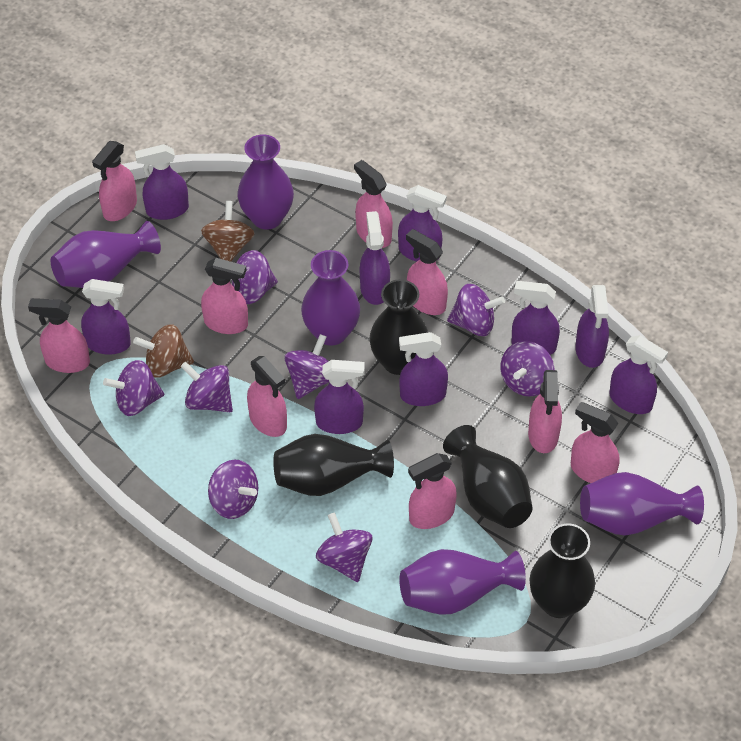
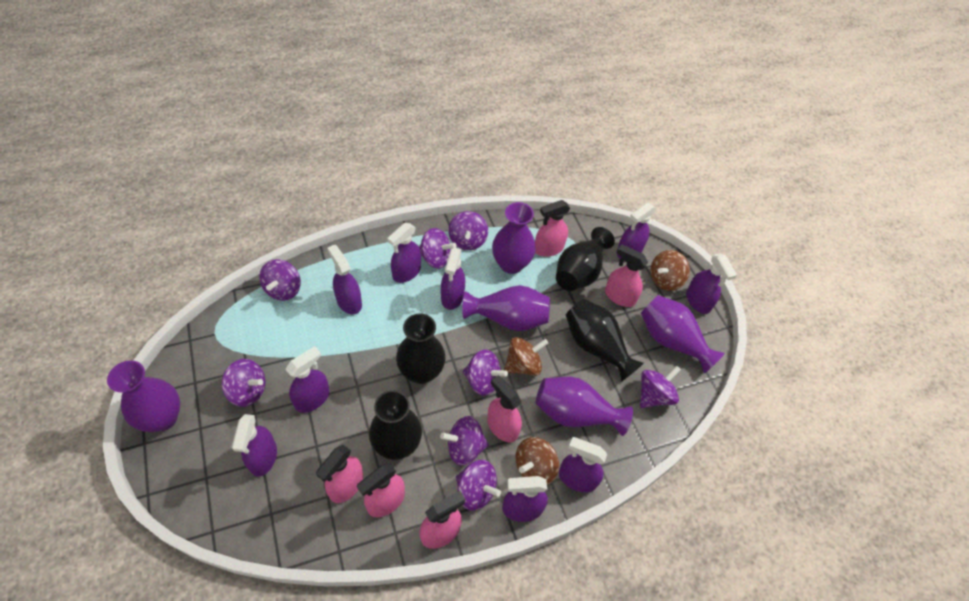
brown spinning top: [133,324,194,378] [201,201,255,262] = 2 -> [504,337,549,376] [515,437,559,485] [650,250,690,291] = 3
pink spray bottle: [28,298,90,373] [92,141,137,221] [201,258,248,334] [247,356,287,437] [354,160,393,248] [406,229,448,315] [408,453,457,529] [528,370,562,453] [571,402,619,483] = 9 -> [316,445,363,503] [357,463,405,517] [420,491,465,549] [487,375,522,442] [535,200,570,257] [605,244,648,307] = 6

